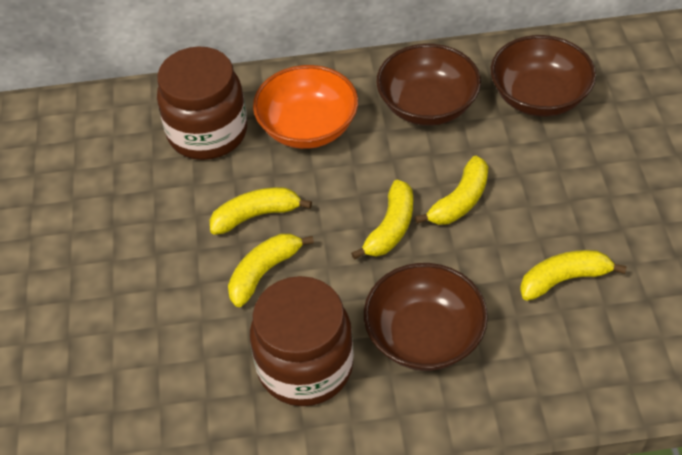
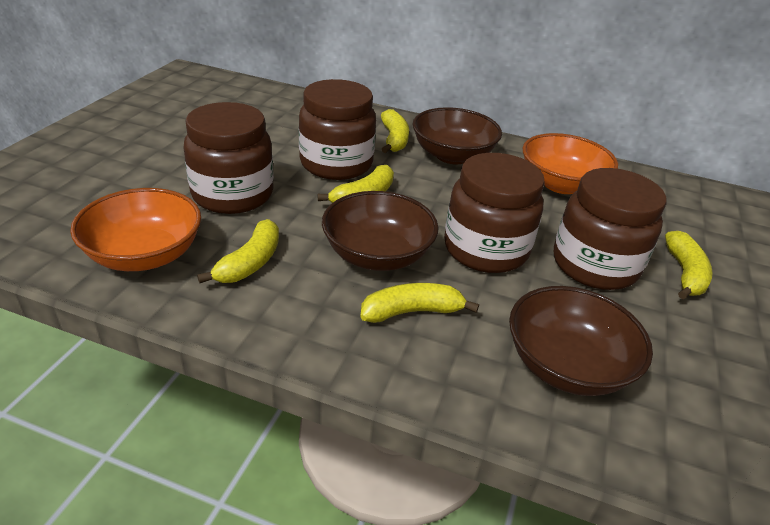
brown jar: [157,47,247,160] [250,276,354,406] = 2 -> [184,102,274,214] [299,79,376,180] [444,153,545,273] [554,168,666,290] = 4
orange bowl: [253,65,358,149] = 1 -> [70,188,201,271] [523,133,618,194] = 2

